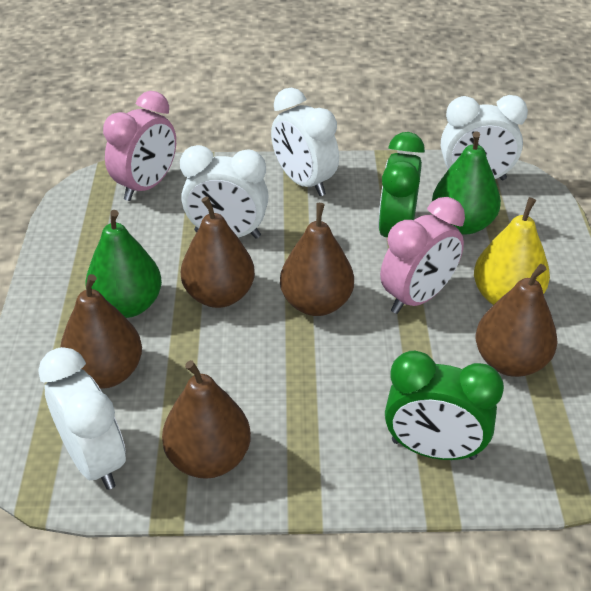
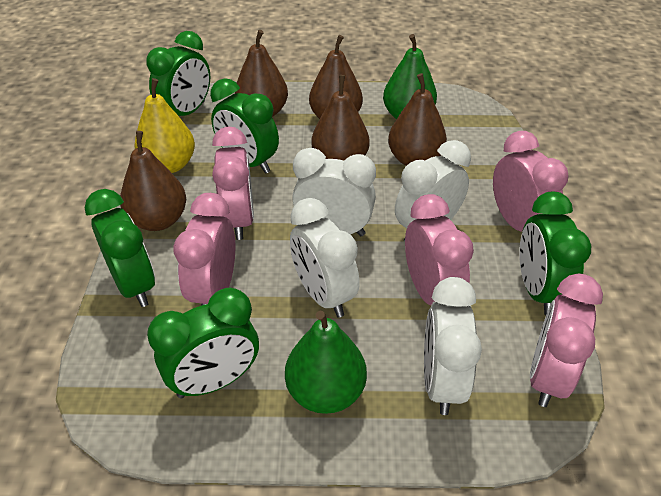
green clock: [378,132,425,237] [385,351,504,460] = 2 -> [85,189,155,307] [147,31,210,116] [147,287,259,398] [210,78,279,174] [519,191,591,315] = 5
pink clock: [103,91,176,201] [380,197,465,314] = 2 -> [173,193,235,306] [212,126,254,240] [405,194,474,305] [493,131,569,231] [530,273,603,407] = 5

